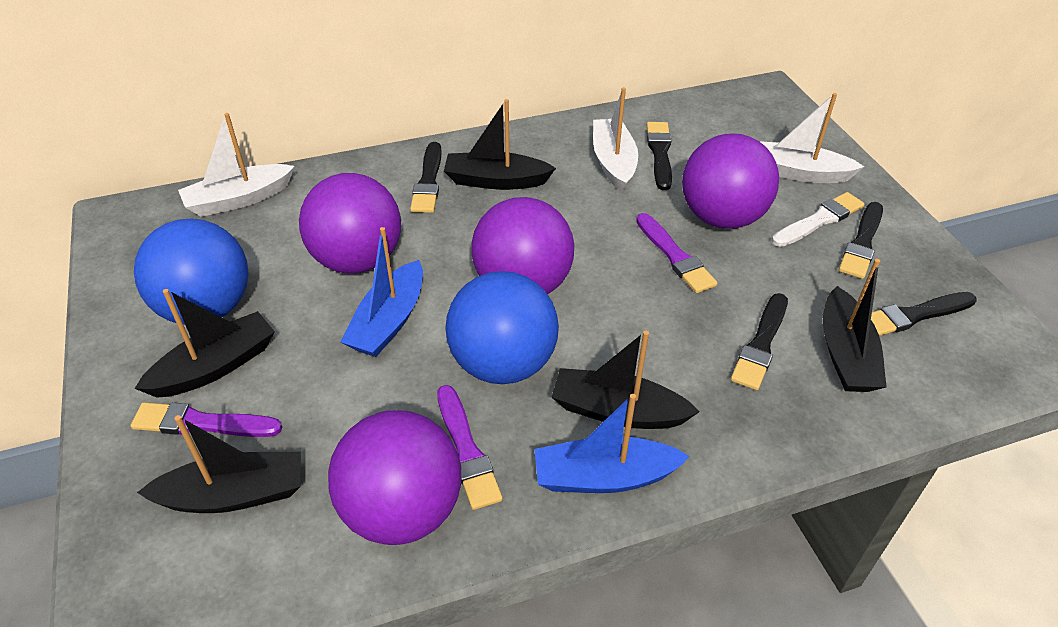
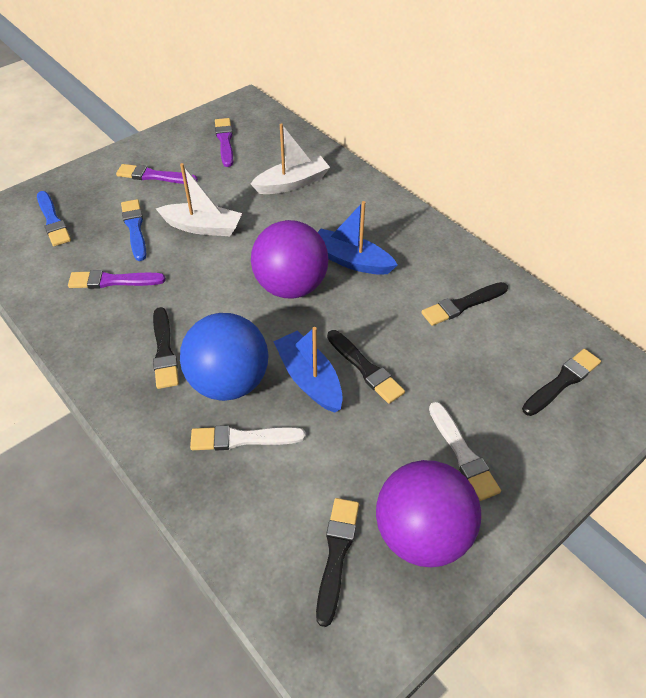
black boat: [135,289,275,398] [137,415,301,513] [444,99,556,190] [552,330,699,429] [823,259,887,392] = 5 -> none = 0
blue ball: [134,219,249,325] [445,271,559,384] = 2 -> [180,313,269,401] = 1
blue brush: none = 0 -> [37,191,71,246] [121,199,146,261] = 2
purple ball: [299,173,401,274] [328,410,461,545] [471,197,574,294] [682,134,779,229] = 4 -> [251,220,328,298] [376,460,481,567] = 2
white boat: [178,113,295,217] [593,87,638,192] [759,93,865,183] = 3 -> [156,163,242,236] [251,123,330,194] = 2
white brush: [772,192,865,247] = 1 -> [190,425,306,450] [429,402,501,501] = 2

